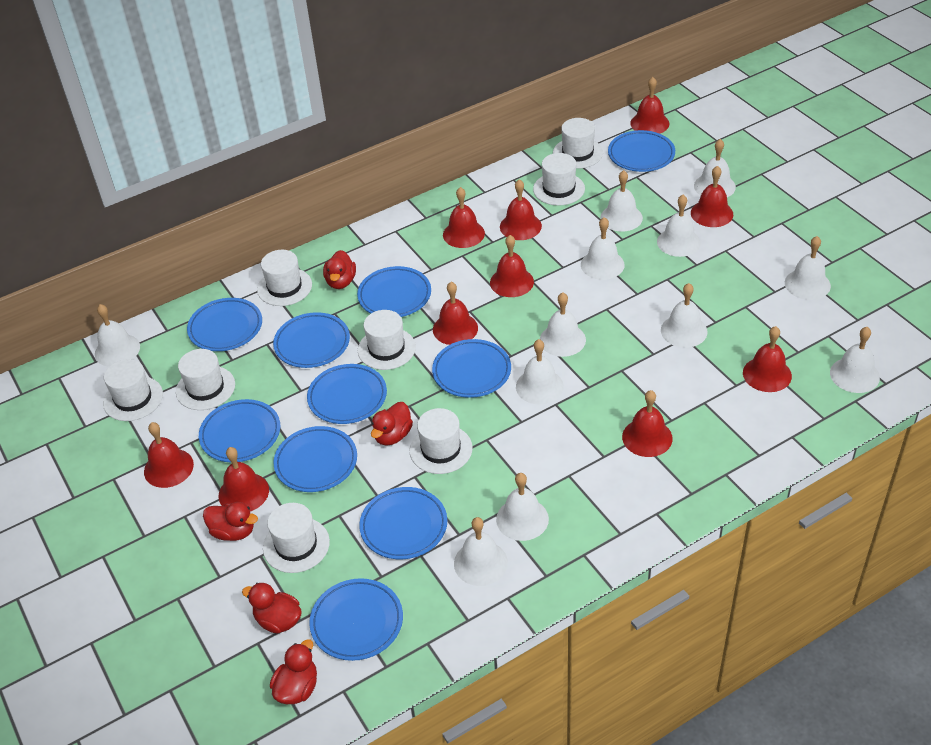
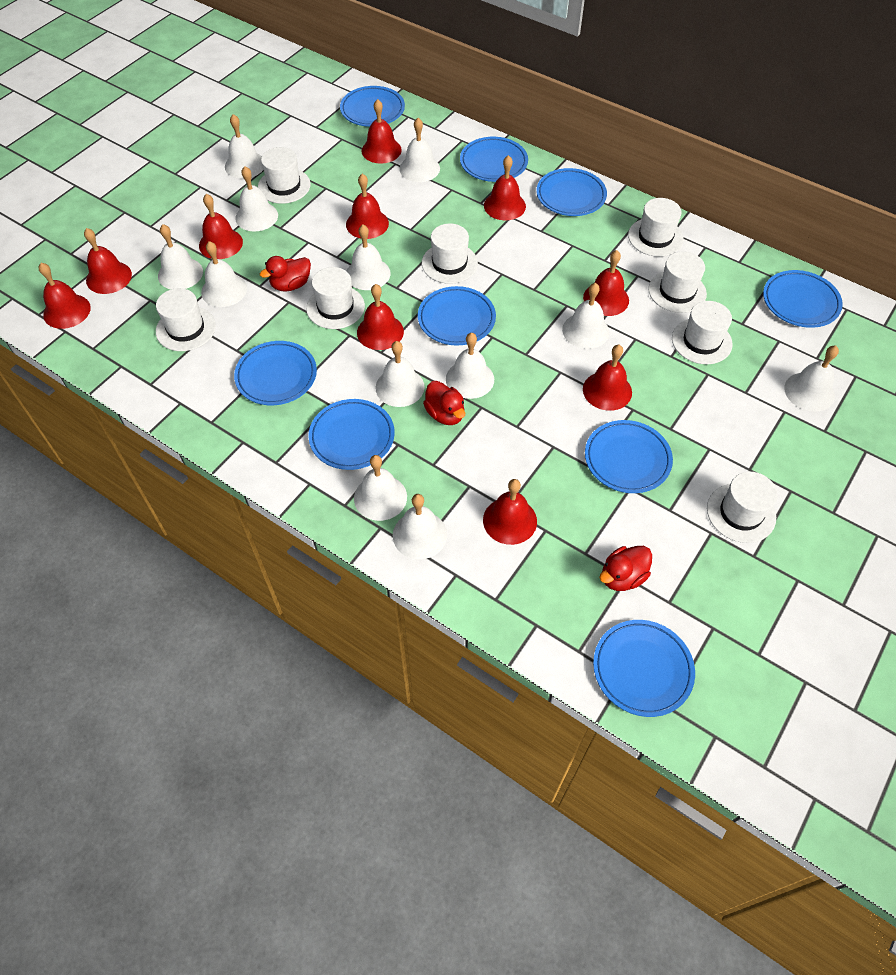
blue plate: [187,298,262,351] [199,399,280,463] [273,312,350,368] [273,426,357,492] [307,364,387,424] [309,578,403,661] [357,266,431,317] [359,487,447,559] [432,339,511,398] [608,130,675,172] = 10 -> [234,341,317,405] [308,399,395,470] [340,86,405,127] [418,286,496,346] [460,137,528,182] [536,168,607,216] [585,420,673,493] [593,620,695,717] [763,270,843,328] = 9
red duck: [203,502,258,541] [242,583,302,634] [270,639,317,704] [323,250,356,289] [371,402,413,445] = 5 -> [260,256,311,292] [423,381,465,425] [599,546,652,591] = 3

